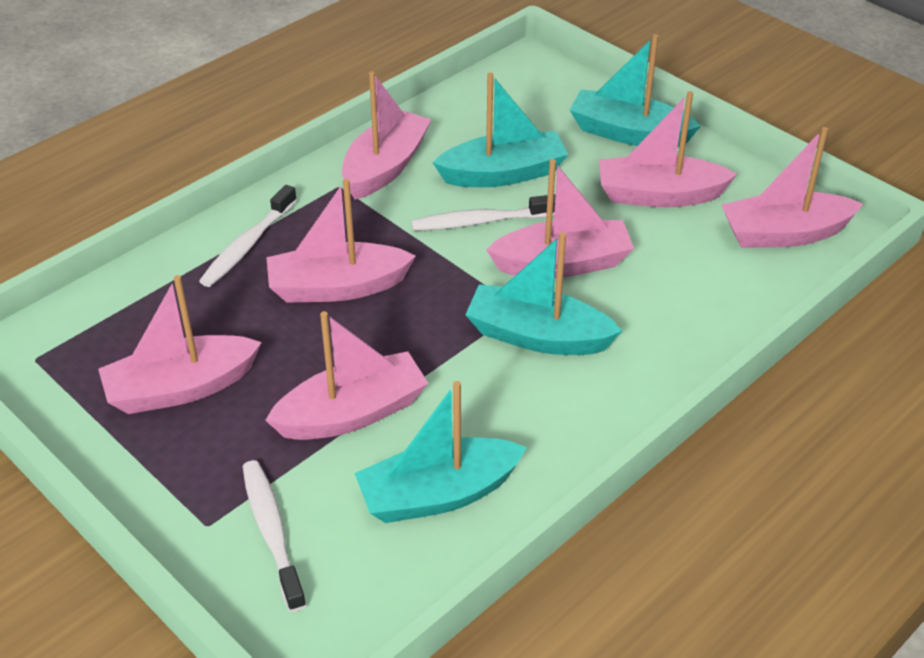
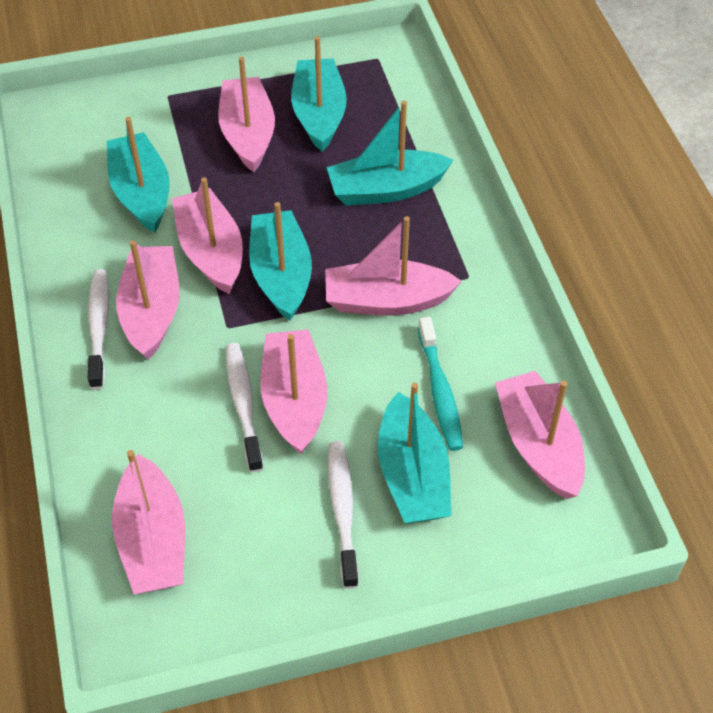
turquoise boat: [355,381,527,523] [433,72,568,187] [465,232,622,355] [570,34,701,147] = 4 -> [107,117,170,233] [249,202,312,321] [291,36,347,152] [326,101,453,206] [378,382,451,523] = 5
turquoise toothbrush: none = 0 -> [418,317,463,451] = 1

